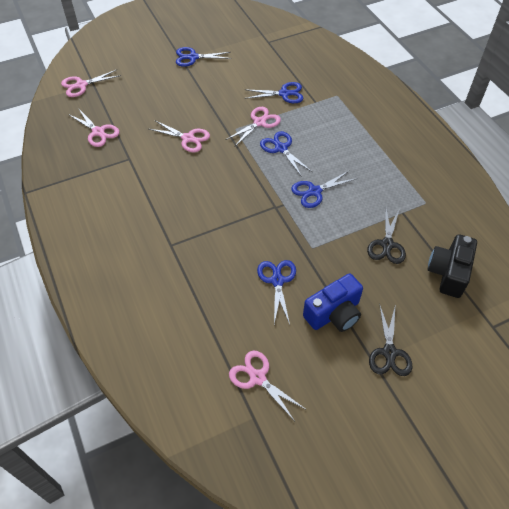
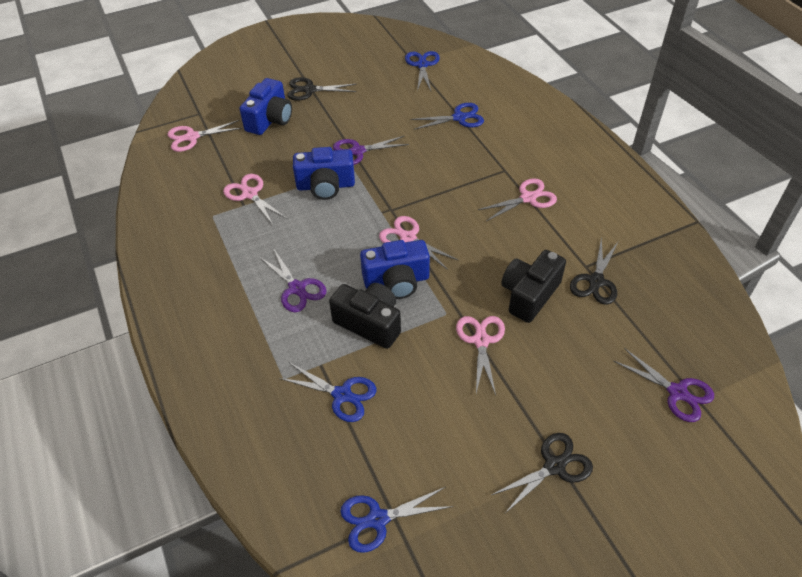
black camera: [428,234,477,298] = 1 -> [329,283,401,349] [501,250,566,323] = 2
black scissors: [367,208,406,264] [369,304,412,376] = 2 -> [288,77,356,101] [492,433,593,513] [570,237,619,305] = 3
blue camera: [303,273,363,332] = 1 -> [240,78,292,135] [293,147,355,200] [360,240,430,299] = 3
blue scissors: [176,47,231,66] [244,82,303,103] [257,260,296,324] [260,131,312,177] [291,170,355,208] = 5 -> [279,363,376,422] [340,487,453,553] [405,51,440,91] [410,103,484,130] = 4
purple scissors: none = 0 -> [259,248,327,312] [333,136,409,165] [614,348,714,422] = 3

